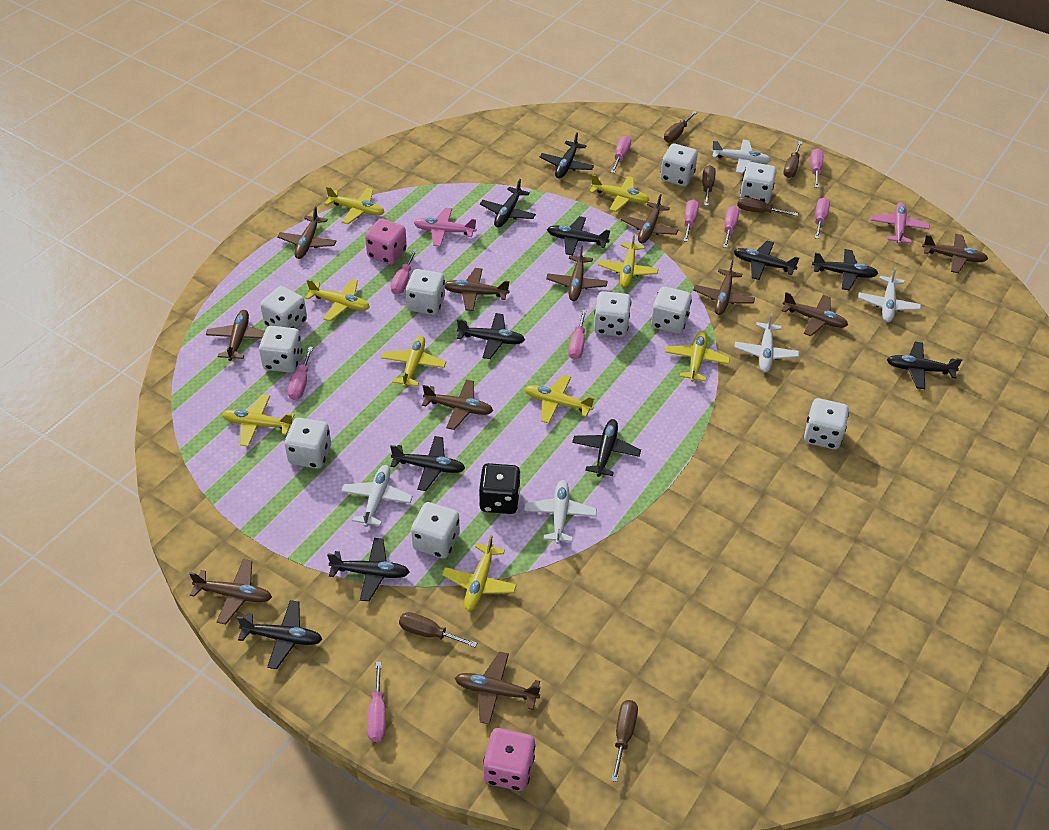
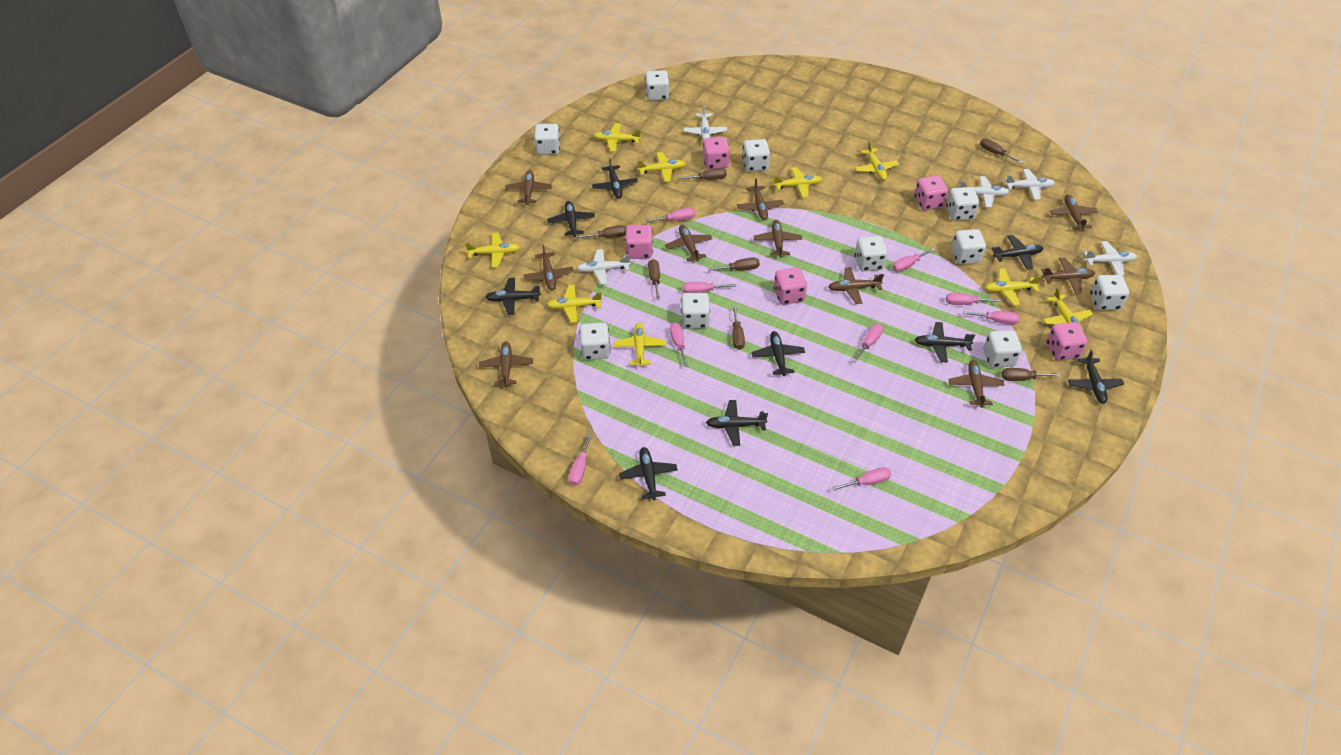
black dice: [479,463,521,514] = 1 -> none = 0
black plane: [237,600,323,669] [327,538,410,601] [390,436,465,491] [457,313,525,359] [480,179,536,227] [540,132,594,179] [547,216,610,255] [572,419,641,477] [734,241,800,280] [812,249,879,290] [887,342,962,389] = 11 -> [485,278,541,315] [547,201,595,237] [592,158,638,199] [619,447,678,500] [706,400,768,446] [752,331,805,376] [915,322,975,362] [992,235,1043,270] [1068,350,1124,404] = 9
brown plane: [189,559,272,624] [206,310,265,361] [277,206,336,259] [422,380,493,430] [445,268,510,311] [455,652,540,724] [546,246,608,301] [621,194,678,243] [693,260,755,315] [782,292,848,336] [922,234,988,273] = 11 -> [479,341,533,387] [505,170,552,205] [524,245,574,291] [665,225,712,261] [737,178,784,220] [754,220,802,258] [828,267,884,304] [948,360,1004,408] [1041,257,1095,294] [1050,194,1098,231] = 10
brown screwdriver: [399,612,477,647] [611,700,638,782] [664,111,697,142] [702,165,716,206] [737,197,798,216] [783,141,802,178] = 6 -> [576,225,626,239] [648,259,660,299] [679,168,727,180] [708,257,760,271] [732,306,745,350] [980,138,1022,163] [1002,368,1060,381] = 7
pink dice: [365,219,407,265] [483,728,535,791] = 2 -> [625,225,653,259] [703,137,730,169] [774,267,807,305] [914,176,948,210] [1047,322,1088,360] = 5
pink plane: [413,208,477,247] [871,202,929,244] = 2 -> none = 0

